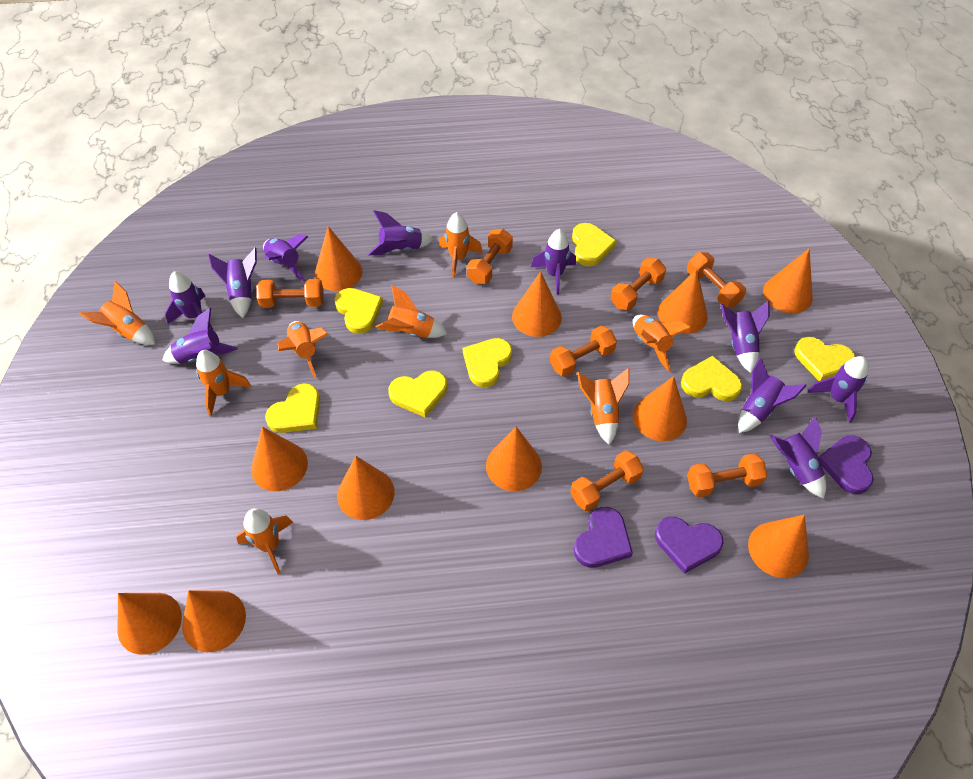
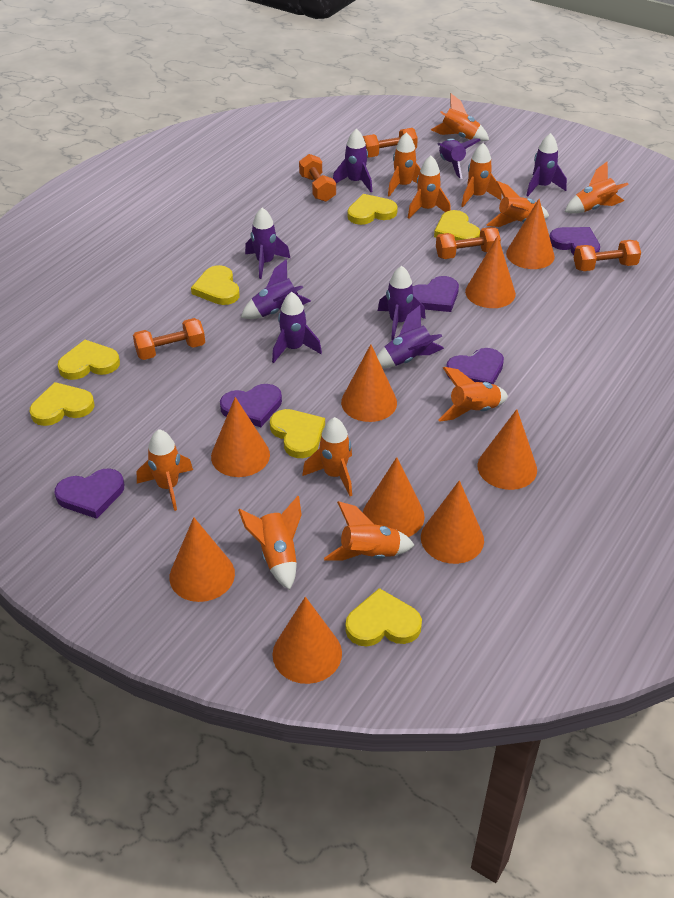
orange cone: [118,593,182,655] [182,590,246,652] [251,427,308,491] [315,226,362,291] [337,456,395,520] [486,427,542,491] [512,272,562,337] [633,376,687,441] [658,269,708,334] [748,515,809,578] [763,248,813,313] = 11 -> [169,517,235,602] [211,397,270,477] [273,597,342,684] [341,344,397,422] [363,457,425,537] [421,480,484,564] [465,236,516,308] [477,409,537,490] [506,199,555,269] = 9
orange dumbbell: [256,279,323,308] [467,229,513,284] [550,326,617,377] [570,450,644,511] [610,258,666,310] [687,252,746,308] [687,453,767,498] = 7 -> [133,318,205,360] [299,154,336,202] [363,128,418,158] [436,227,501,259] [574,240,641,271] = 5
orange rocket: [80,281,155,345] [196,350,251,416] [236,508,293,574] [278,321,328,378] [375,286,447,338] [439,212,483,278] [577,368,629,445] [633,315,691,371] = 8 -> [137,429,193,511] [238,496,302,590] [302,417,352,496] [324,501,414,561] [388,132,421,197] [408,156,451,219] [431,94,489,142] [438,367,508,422] [461,143,502,207] [487,181,549,227] [565,161,629,214] = 11
purple heart: [574,507,633,568] [655,517,724,574] [819,435,874,494] = 3 -> [55,468,124,519] [220,384,282,427] [413,276,459,312] [446,348,504,384] [550,227,600,255] = 5
purple rocket: [162,308,238,364] [165,271,213,330] [208,248,257,318] [263,234,308,282] [368,210,433,255] [531,229,576,295] [721,300,770,373] [738,357,807,433] [770,416,826,499] [808,356,868,423] = 10 -> [241,259,311,319] [245,208,290,279] [272,292,322,363] [333,129,372,192] [377,305,444,368] [378,266,426,340] [437,138,481,179] [526,133,567,197] = 8

